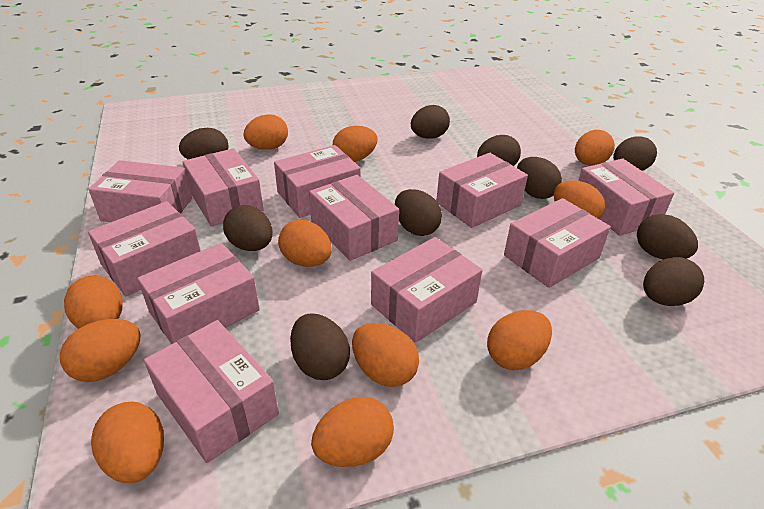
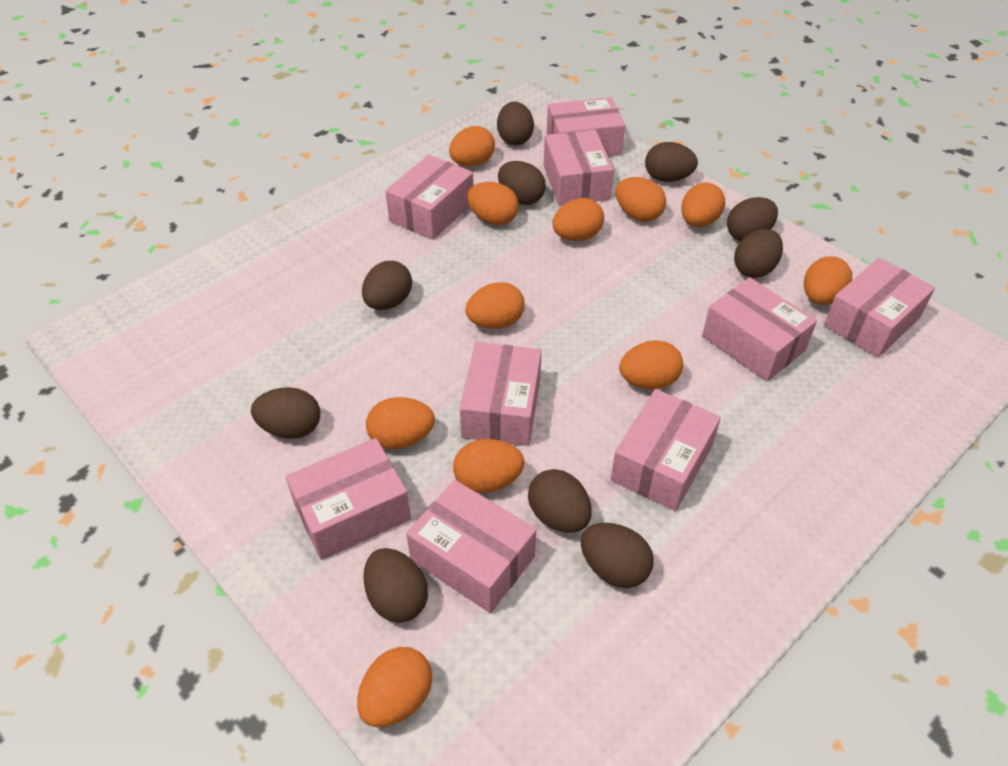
pink box: [88,160,192,222] [88,201,201,296] [137,243,260,344] [144,320,279,463] [183,148,264,226] [274,145,361,218] [309,175,399,261] [371,237,483,343] [436,153,528,228] [504,198,611,288] [578,158,674,236] = 11 -> [286,438,411,560] [385,155,473,240] [406,480,536,613] [460,342,542,446] [544,130,614,206] [547,97,625,156] [611,389,721,511] [702,277,817,381] [824,258,935,358] = 9

